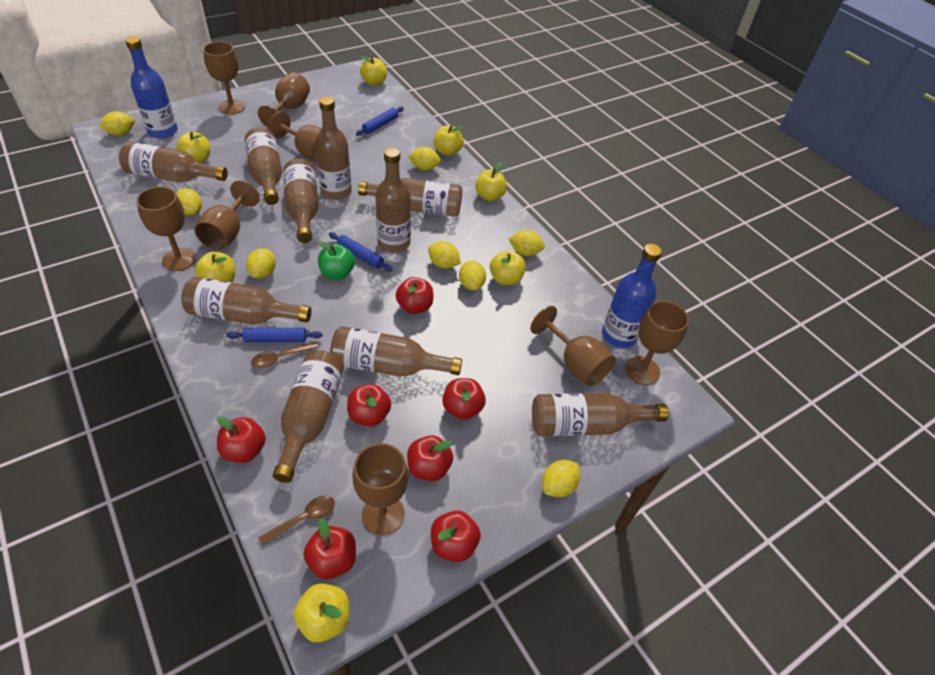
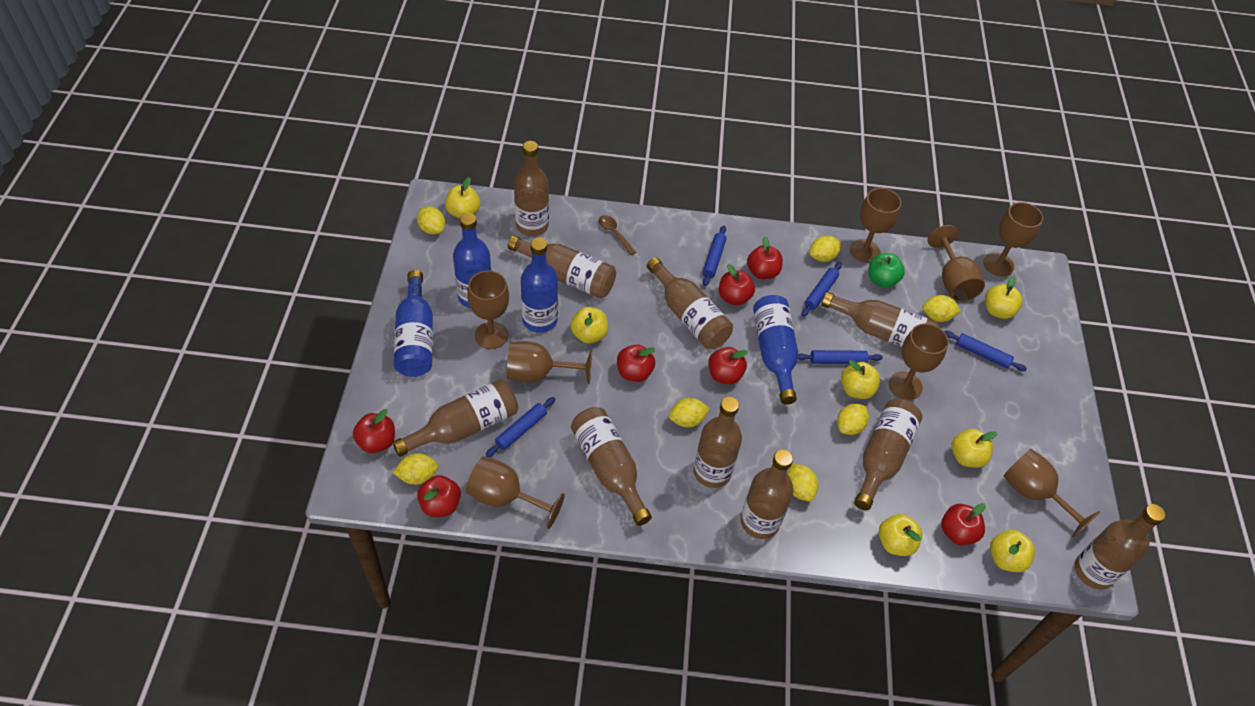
blue bottle: [125,37,178,139] [602,244,662,348] = 2 -> [394,270,433,377] [453,213,492,308] [521,238,558,333] [753,295,798,405] = 4
blue rolling pin: [226,328,323,342] [329,232,393,271] [356,107,404,136] = 3 -> [486,397,555,457] [703,226,727,286] [798,350,883,364] [802,262,842,317] [945,331,1027,371] = 5
brown spoon: [251,342,318,368] [258,495,335,546] = 2 -> [599,215,636,255] = 1
yellow lemon: [100,111,136,136] [176,188,202,216] [246,248,276,279] [408,147,441,171] [428,241,461,269] [459,261,486,291] [509,230,545,256] [543,460,580,497] = 8 -> [393,453,439,485] [417,206,445,234] [669,398,710,427] [787,463,818,501] [809,235,842,262] [837,404,869,435] [922,295,961,322] = 7

